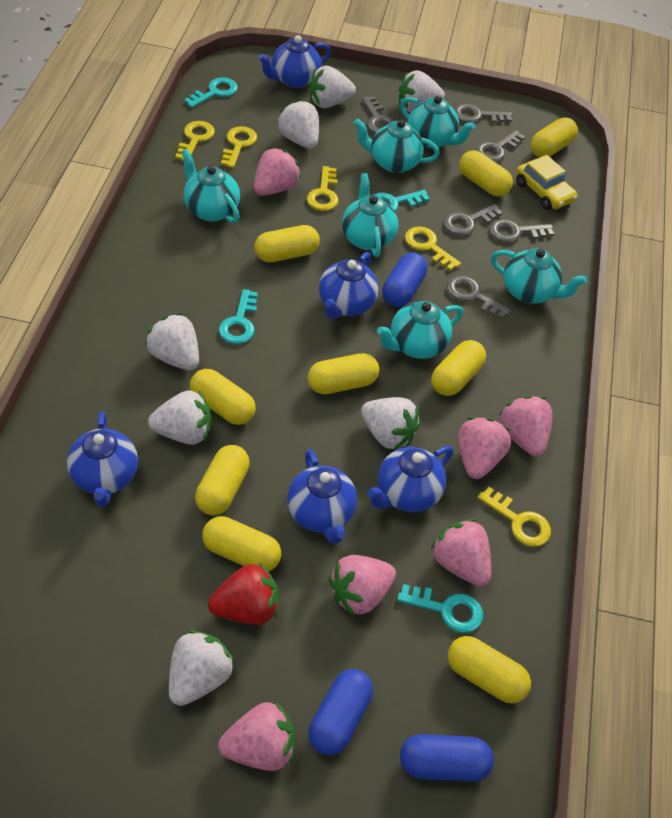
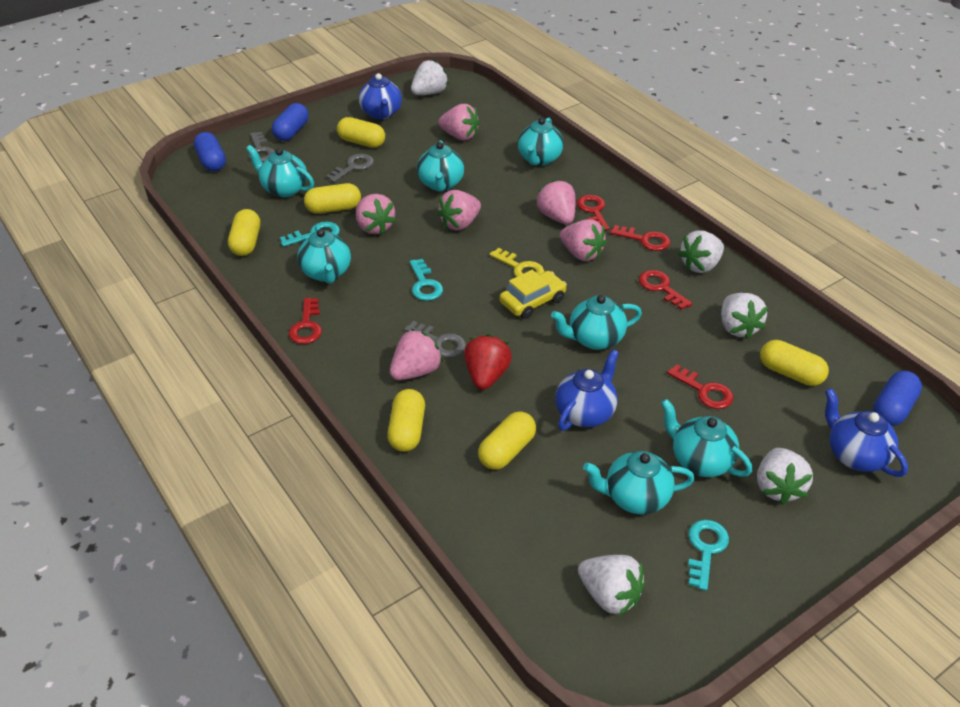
blue teapot: [67,412,138,506] [258,35,331,88] [287,449,357,544] [319,252,379,319] [367,446,453,512] = 5 -> [359,73,402,120] [555,349,619,431] [825,388,908,477] = 3
grey key: [362,96,394,134] [444,204,503,236] [447,276,511,319] [454,104,512,123] [476,130,525,162] [489,219,554,243] = 6 -> [248,132,274,162] [326,154,374,182] [404,321,466,358] = 3
red key: none = 0 -> [289,298,322,344] [577,195,609,230] [610,225,670,251] [639,270,692,310] [667,365,733,409] = 5
turquoise key: [184,77,238,108] [219,289,258,344] [372,190,430,212] [397,584,483,633] = 4 -> [280,222,340,247] [409,259,443,301] [688,520,729,591] = 3
turquoise teapot: [181,149,240,223] [342,173,398,257] [354,118,439,173] [377,301,463,359] [400,96,476,148] [491,248,587,304] = 6 -> [246,145,314,198] [297,225,351,284] [417,140,464,191] [518,118,564,166] [551,295,642,350] [583,451,695,515] [661,399,752,477] = 7
white strawberry: [145,313,199,370] [148,390,211,445] [169,630,235,706] [277,100,319,149] [309,66,356,108] [361,397,420,450] [399,70,445,112] = 7 -> [411,60,449,95] [578,555,645,616] [678,230,724,273] [721,293,768,339] [757,448,813,505] = 5
yellow capsule: [190,369,256,425] [195,445,250,515] [202,516,281,571] [254,225,320,262] [308,353,379,394] [431,340,486,396] [448,636,531,703] [459,150,513,196] [530,117,578,158] = 9 -> [228,209,260,256] [304,183,361,214] [337,117,385,148] [387,389,425,452] [478,411,536,470] [760,340,829,386] = 6
yellow key: [175,121,215,161] [221,126,257,168] [307,166,339,211] [405,226,461,271] [477,487,551,547] = 5 -> [489,248,544,277] = 1

